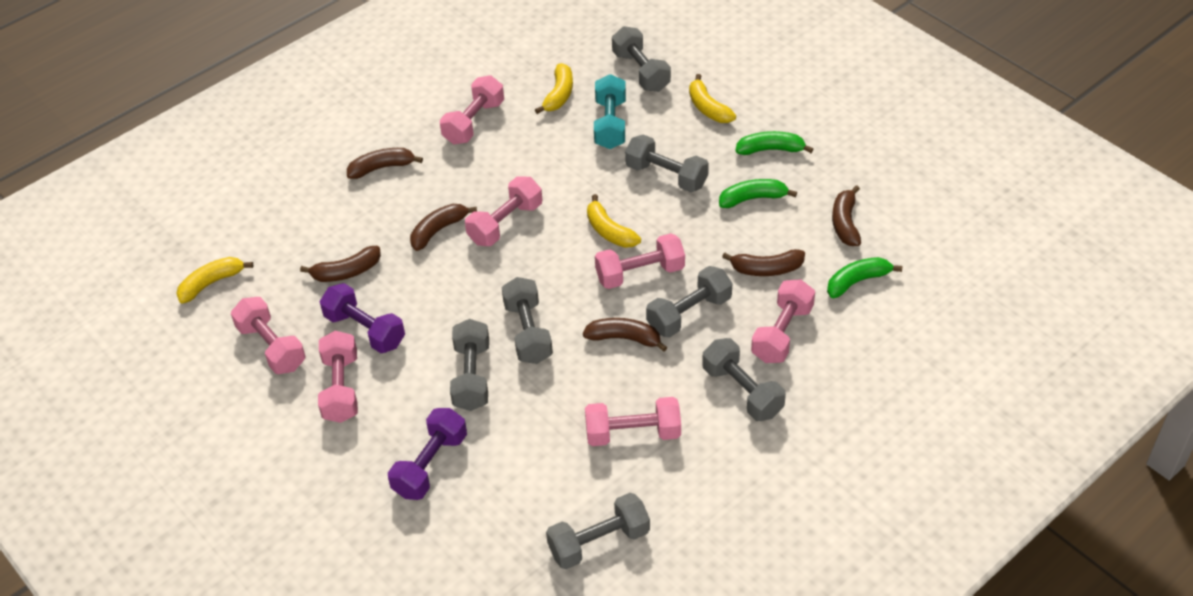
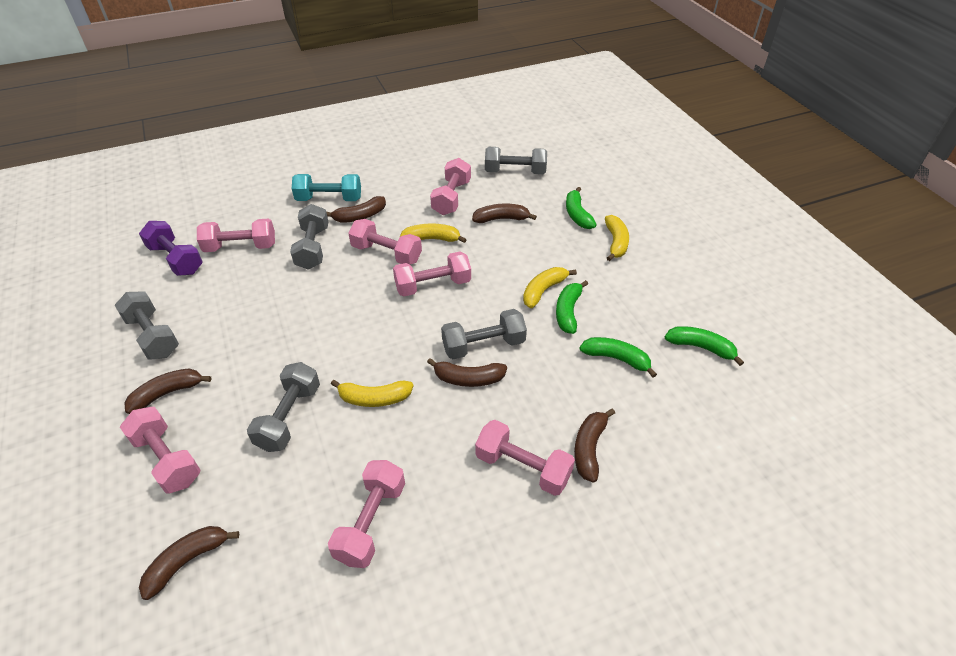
green banana: [719,179,797,208] [735,131,813,155] [827,257,902,298] = 3 -> [556,280,588,334] [566,187,596,229] [579,337,657,378] [665,326,744,366] = 4
grey dumbbell: [450,319,489,411] [502,277,553,364] [546,493,650,569] [612,26,671,92] [625,135,709,192] [646,266,732,338] [702,338,786,421] = 7 -> [114,291,179,360] [247,362,320,452] [290,204,328,270] [441,309,527,359] [485,147,547,174] = 5
purple dumbbell: [319,283,405,353] [388,408,467,500] = 2 -> [139,221,203,276] = 1

